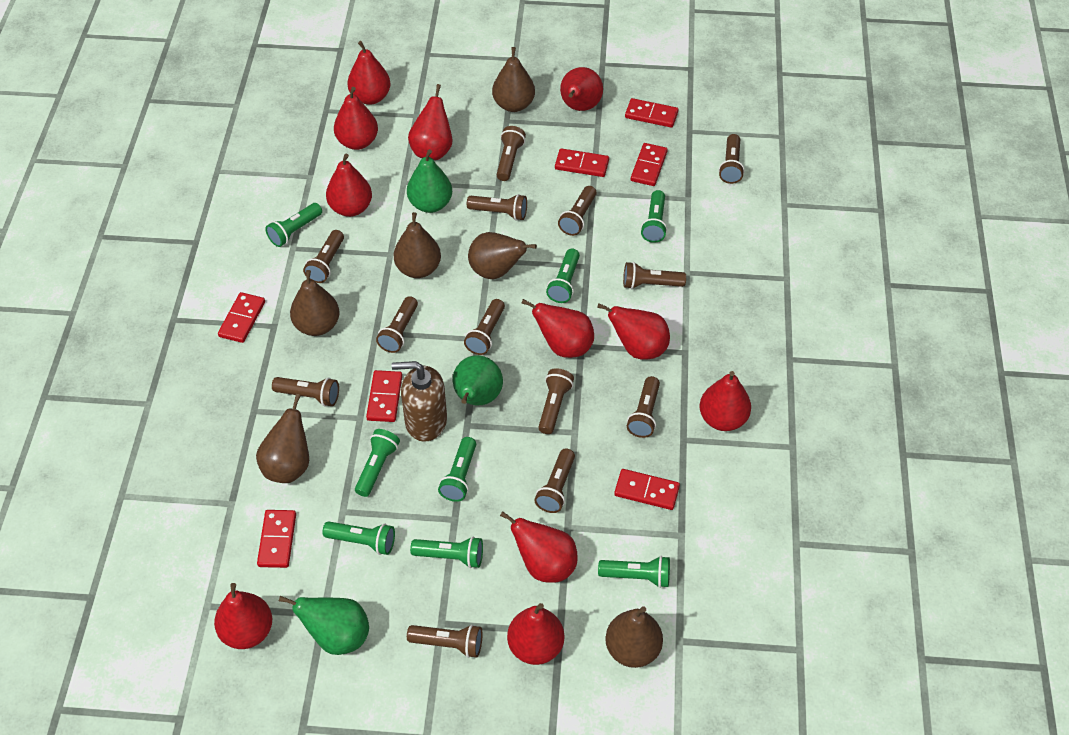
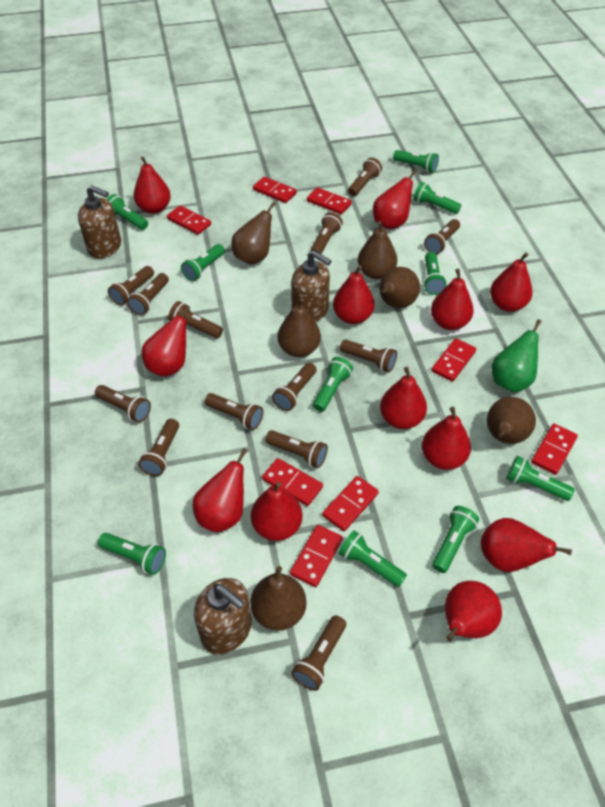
brown soap dispenser: [392,361,447,442] = 1 -> [78,185,121,259] [194,578,252,654] [291,250,331,322] = 3
green flashlight: [265,203,322,247] [322,521,395,555] [355,429,400,497] [410,536,483,568] [438,437,476,502] [546,249,580,303] [598,556,670,588] [641,190,667,243] = 8 -> [98,533,166,575] [107,194,148,230] [181,244,225,281] [313,357,353,412] [339,530,407,587] [393,150,439,173] [413,182,461,214] [423,252,447,295] [432,506,479,573] [506,456,575,501] = 10
green pear: [279,596,369,655] [407,149,452,213] [453,355,503,405] = 3 -> [492,319,541,393] = 1
red domino: [218,292,265,343] [257,510,296,568] [366,370,402,422] [555,148,609,177] [614,469,680,510] [625,98,678,128] [631,143,668,186] = 7 -> [167,205,211,235] [253,176,297,203] [262,458,323,506] [290,525,343,587] [307,187,352,214] [322,476,379,531] [432,338,476,382] [531,423,578,475] = 8
red pear: [214,583,272,649] [326,154,372,217] [334,87,378,150] [347,41,391,105] [408,84,453,160] [500,511,578,583] [507,603,565,665] [521,299,594,358] [560,67,603,111] [597,303,670,360] [699,371,751,431] = 11 -> [133,156,171,214] [142,305,190,377] [193,448,247,532] [251,482,303,541] [333,265,375,324] [373,169,417,230] [380,367,427,429] [422,407,471,470] [431,269,474,330] [445,581,502,641] [481,518,572,572] [490,253,533,312] = 12

